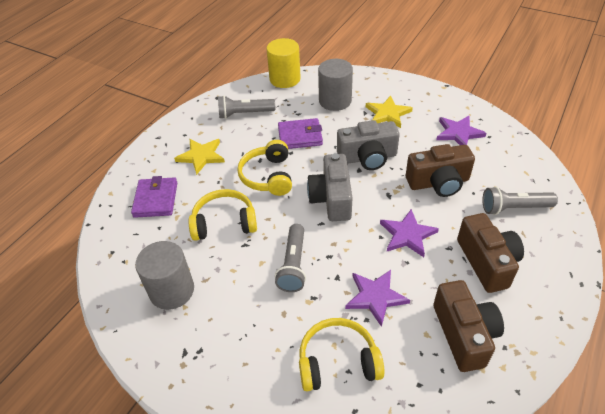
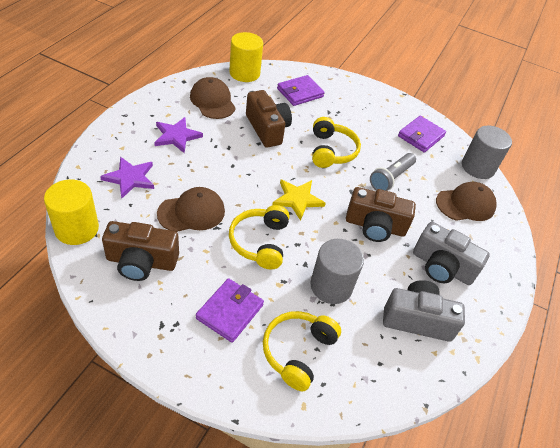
brown cap: none = 0 -> [157,187,225,232] [190,77,236,119] [436,182,497,221] = 3
grey flashlight: [218,95,275,119] [275,224,306,292] [482,187,558,215] = 3 -> [370,153,416,191] = 1
purple star: [345,270,410,327] [380,209,439,257] [436,116,487,145] = 3 -> [100,157,154,198] [154,117,203,153] = 2
purple wallet: [131,176,177,218] [278,118,323,149] = 2 -> [196,278,264,343] [277,75,325,106] [398,116,446,153] = 3
yellow cylinder: [266,38,301,88] = 1 -> [44,179,99,245] [229,32,263,82] = 2
yellow star: [174,139,225,175] [366,96,413,128] = 2 -> [272,180,326,221] = 1

